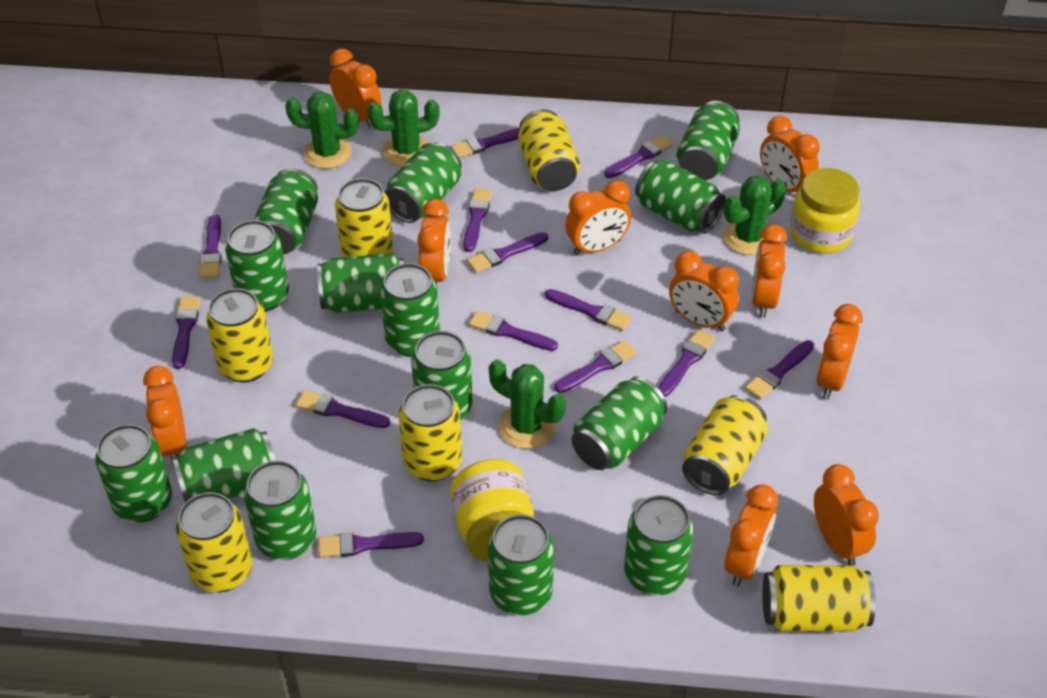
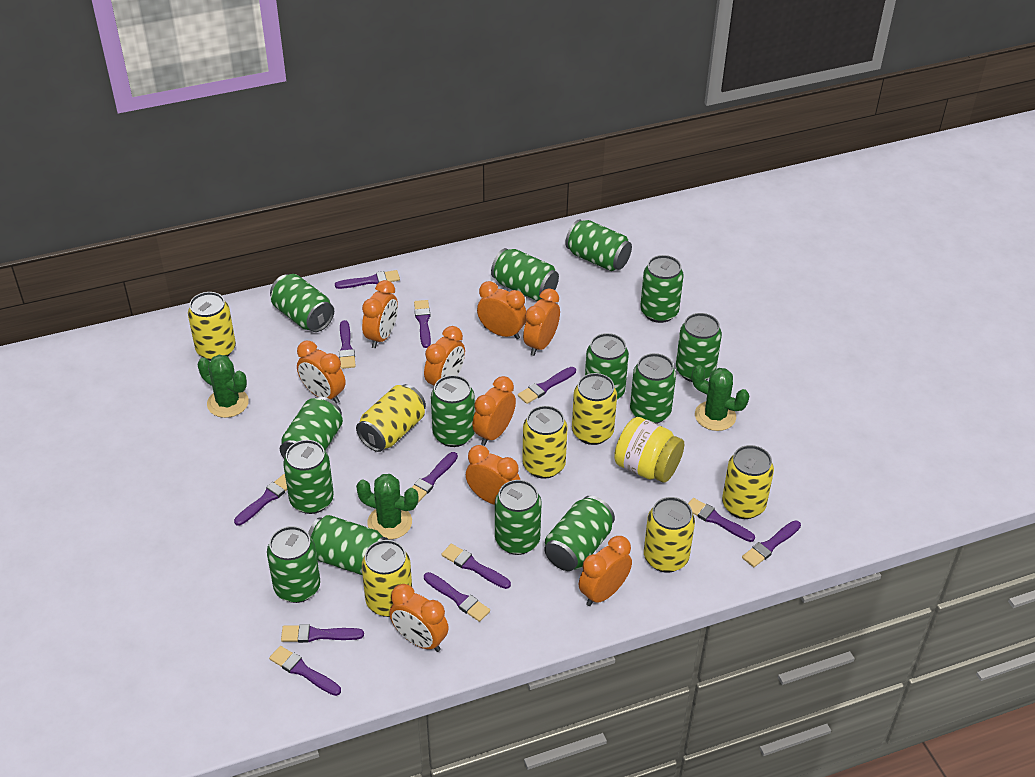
green cactus: [285,92,359,169] [367,90,440,166] [489,360,566,449] [723,175,786,255] = 4 -> [198,355,249,418] [356,474,419,540] [692,365,749,431] = 3
orange clock: [143,366,187,465] [330,49,381,128] [417,199,451,285] [565,180,631,256] [669,251,739,331] [725,484,778,586] [751,224,787,318] [760,116,820,193] [814,464,879,566] [816,304,863,399] = 10 -> [297,341,346,404] [362,280,398,348] [389,584,449,652] [424,326,465,385] [466,445,520,505] [472,376,516,446] [477,281,526,339] [523,288,560,356] [579,536,632,606] = 9
purple brush: [172,297,201,369] [199,214,222,278] [296,390,390,428] [318,532,424,558] [451,128,519,158] [463,189,492,252] [467,232,548,273] [469,311,558,351] [545,289,632,331] [555,340,637,393] [605,135,673,178] [658,330,715,397] [745,340,814,400] = 13 -> [234,474,287,526] [269,646,341,696] [281,624,364,643] [335,270,400,289] [339,320,356,369] [412,452,458,502] [414,300,431,348] [424,572,490,622] [441,544,511,589] [518,367,576,404] [688,498,755,542] [742,520,801,567] = 12
yellow jar: [450,459,534,561] [790,168,860,253] = 2 -> [614,417,684,483] = 1

